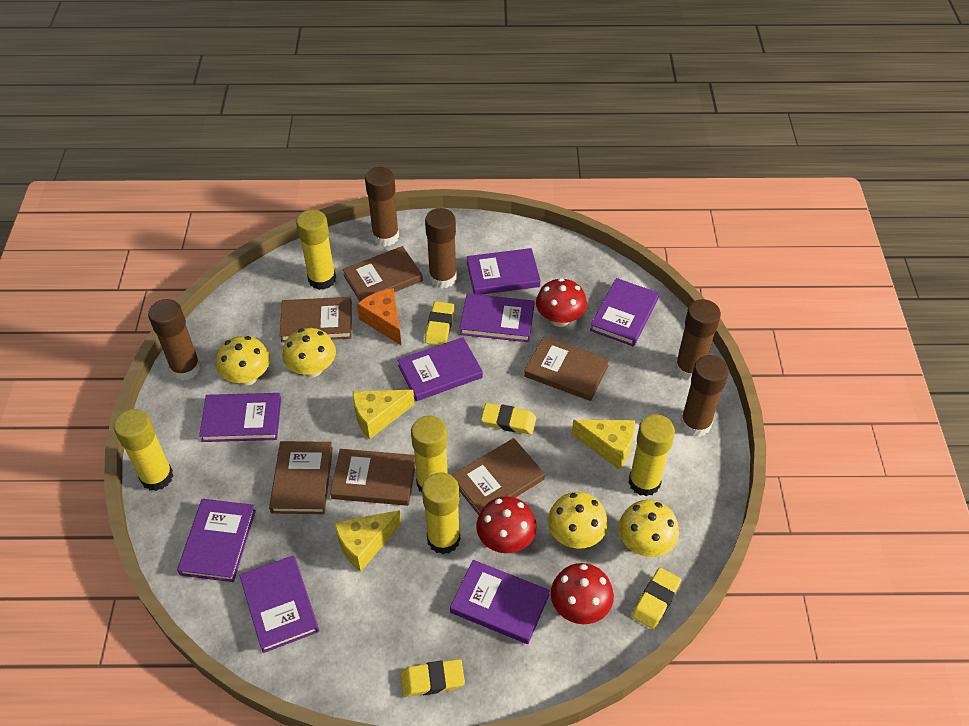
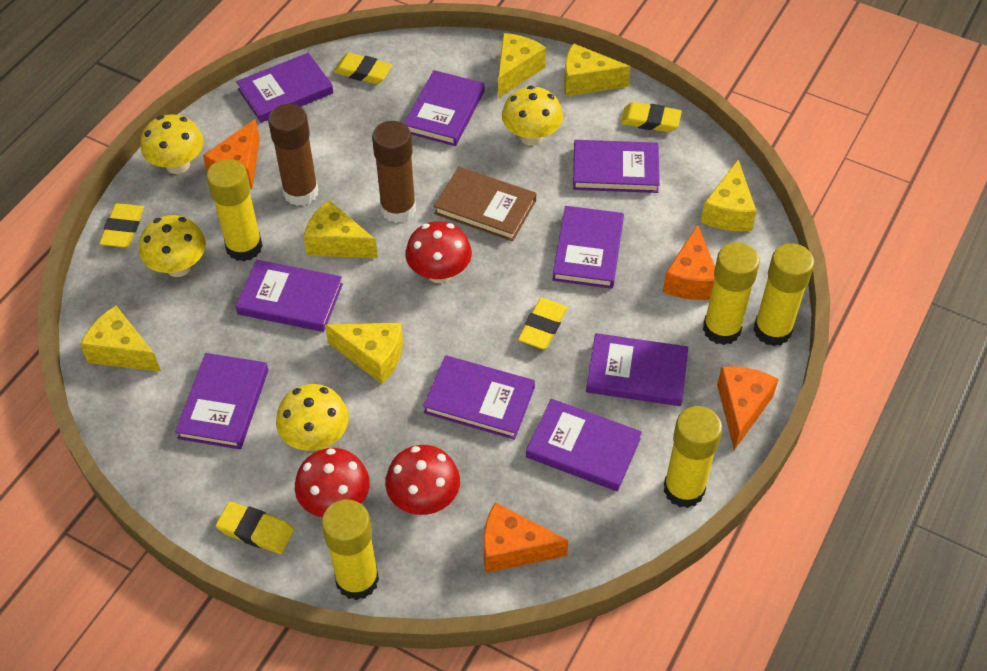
brown book: [269,441,333,514] [280,297,352,342] [330,449,416,506] [343,246,423,301] [451,438,545,515] [524,336,610,401] = 6 -> [434,167,536,241] = 1
brown glue stick: [148,299,201,381] [365,167,399,246] [425,208,457,289] [675,299,721,381] [680,355,729,437] = 5 -> [268,104,318,206] [372,121,416,223] = 2
orange cheese: [357,288,401,345] = 1 -> [203,119,260,189] [484,502,569,573] [663,225,715,300] [717,366,779,450] = 4
purple book: [177,499,256,582] [199,393,281,442] [239,555,319,653] [398,337,483,401] [450,560,550,644] [460,294,535,342] [467,248,541,295] [590,278,659,347] = 8 -> [175,353,268,449] [236,53,334,123] [236,260,343,332] [404,70,484,146] [423,355,535,440] [526,399,642,491] [552,206,624,289] [573,140,660,193] [586,333,688,406] = 9
yellow cheese: [334,510,402,572] [353,390,415,439] [572,420,635,470] = 3 -> [80,306,161,372] [303,200,378,258] [325,323,403,384] [498,33,546,98] [564,43,631,96] [701,160,757,231] = 6
yellow eraser: [400,659,465,697] [425,301,454,345] [481,403,536,434] [632,567,681,629] = 4 -> [99,203,144,248] [216,501,294,554] [333,53,392,84] [518,298,567,349] [620,102,682,132] = 5

